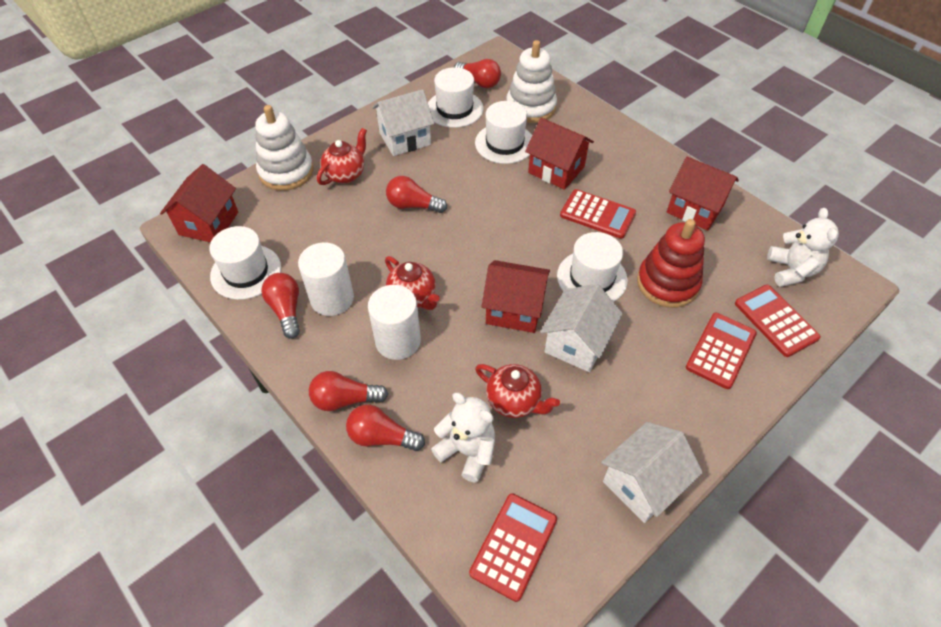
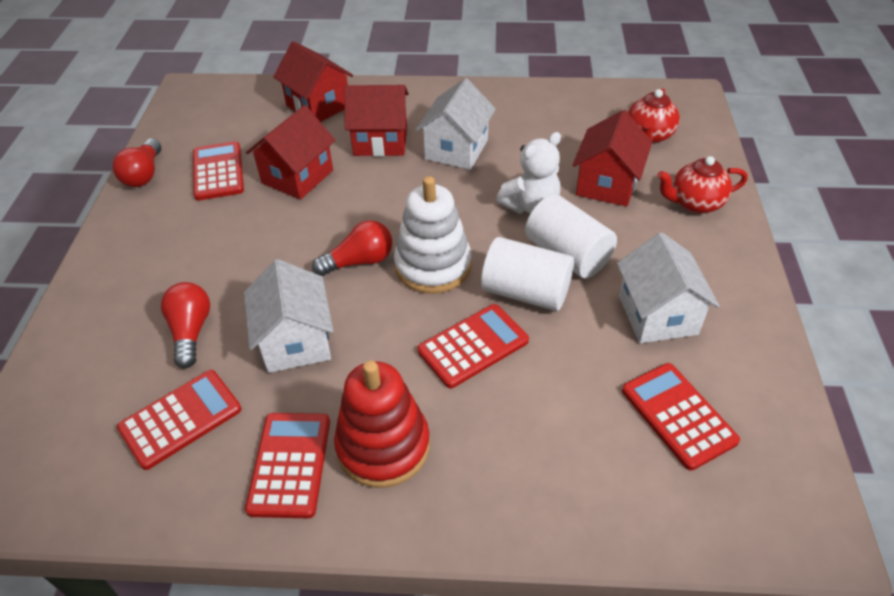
red calculator: [469,493,557,602] [560,189,636,239] [686,313,757,389] [735,285,821,357] = 4 -> [117,370,242,470] [193,141,244,201] [245,413,330,518] [417,304,529,388] [622,363,740,471] = 5
red light bulb: [261,273,300,339] [309,371,388,411] [346,404,425,451] [386,176,447,213] [454,59,501,88] = 5 -> [112,138,161,187] [161,282,210,368] [312,220,392,276] = 3
red teapot: [317,128,367,185] [385,256,440,310] [475,364,560,418] = 3 -> [628,88,680,144] [657,156,748,214] = 2
white hat: [209,226,281,300] [428,67,484,128] [475,101,532,164] [557,232,628,302] = 4 -> none = 0
white stacking toy: [255,105,314,191] [506,40,557,123] = 2 -> [394,176,472,294] = 1
white teddy bear: [431,393,495,483] [767,208,839,287] = 2 -> [496,132,561,214] = 1

